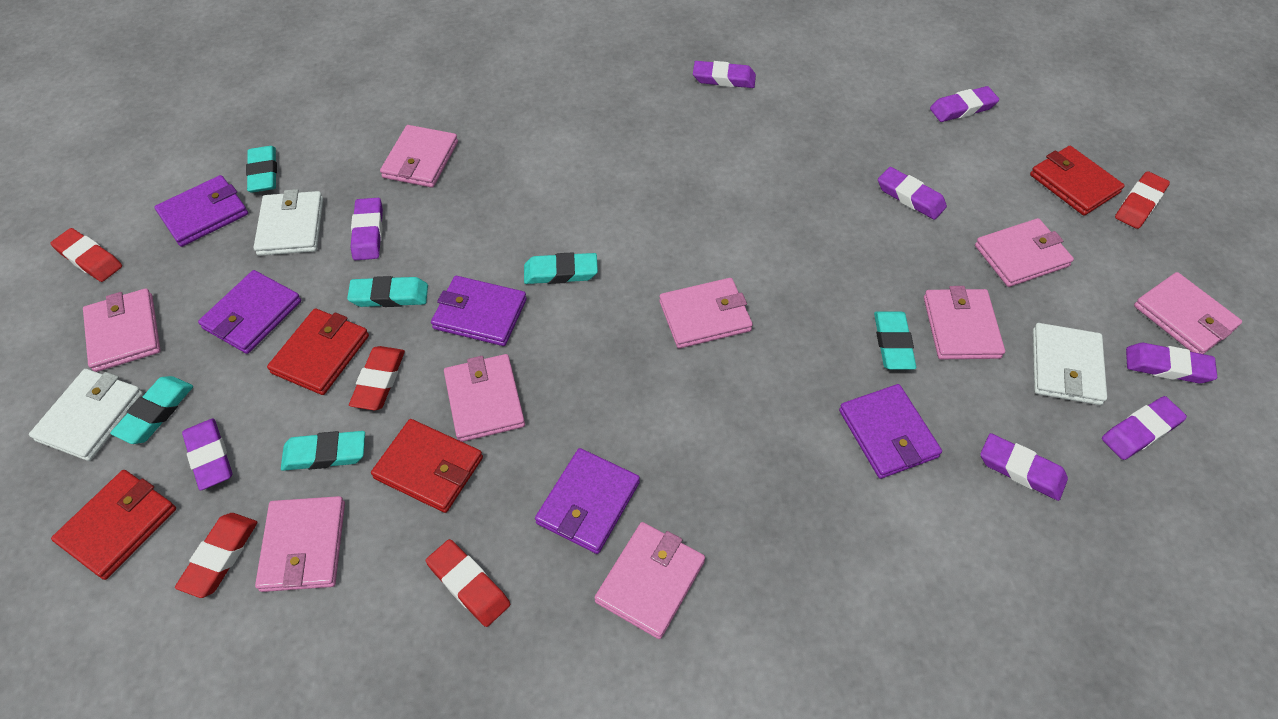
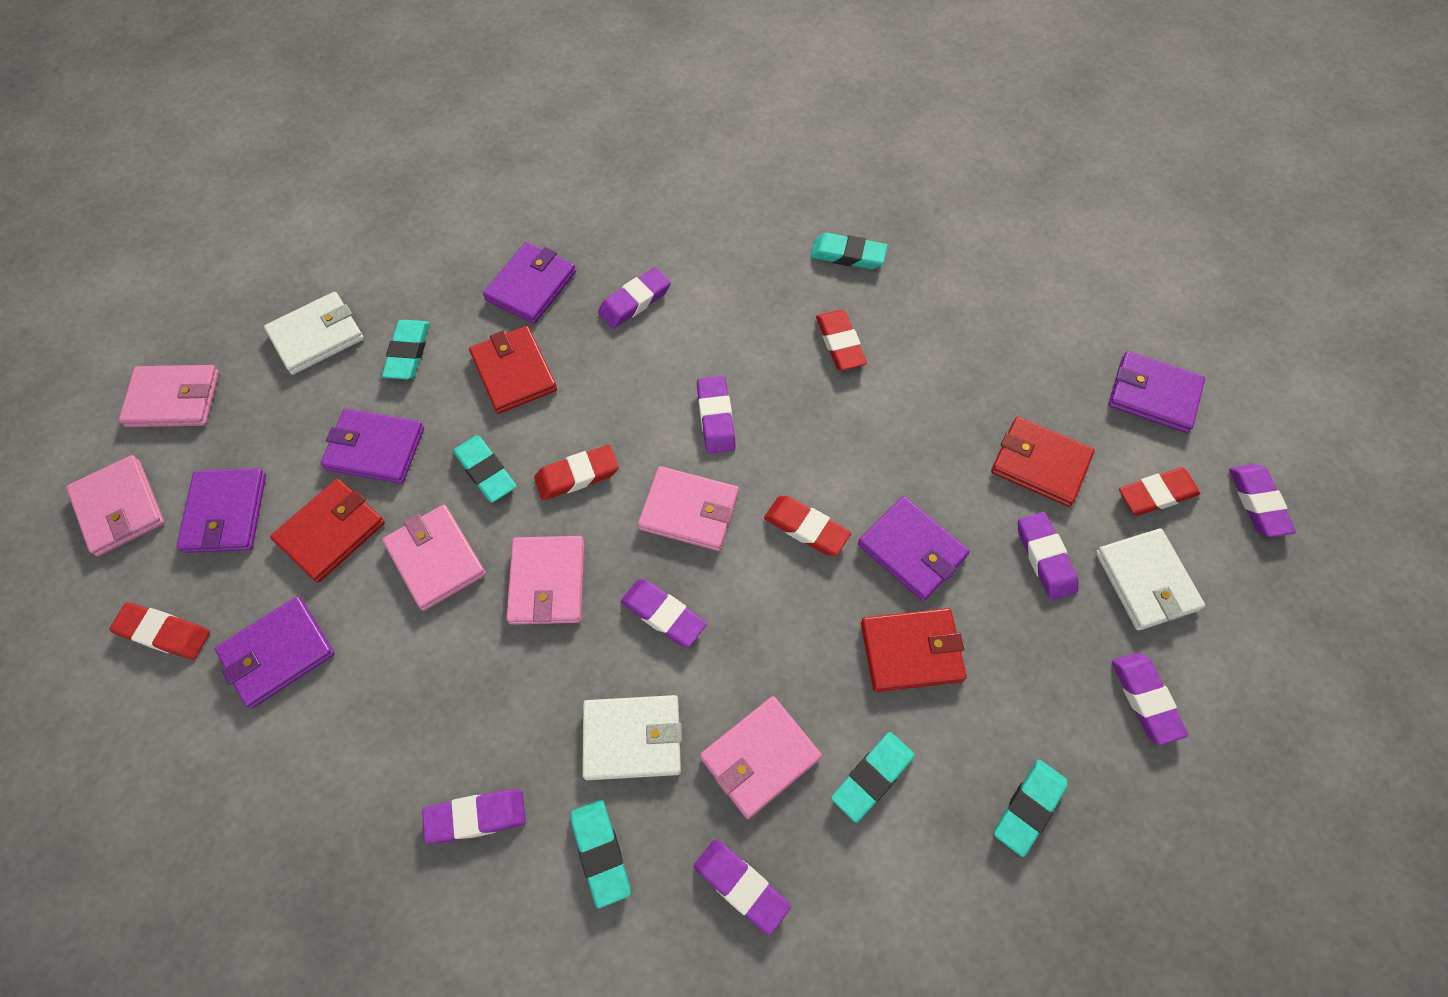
pink wallet: [83,288,161,372] [255,496,345,592] [380,125,458,188] [444,354,525,442] [594,522,705,639] [659,278,753,348] [924,286,1005,359] [975,218,1074,287] [1134,272,1242,354] = 9 -> [66,455,164,556] [119,365,219,427] [382,505,486,611] [506,536,584,625] [638,466,739,551] [700,696,822,819] = 6
purple wallet: [155,175,248,247] [198,270,301,354] [431,276,527,346] [535,448,640,554] [839,384,942,479] = 5 -> [177,468,266,553] [215,596,334,709] [320,408,424,484] [483,242,576,324] [858,496,970,601] [1108,351,1205,433] = 6

